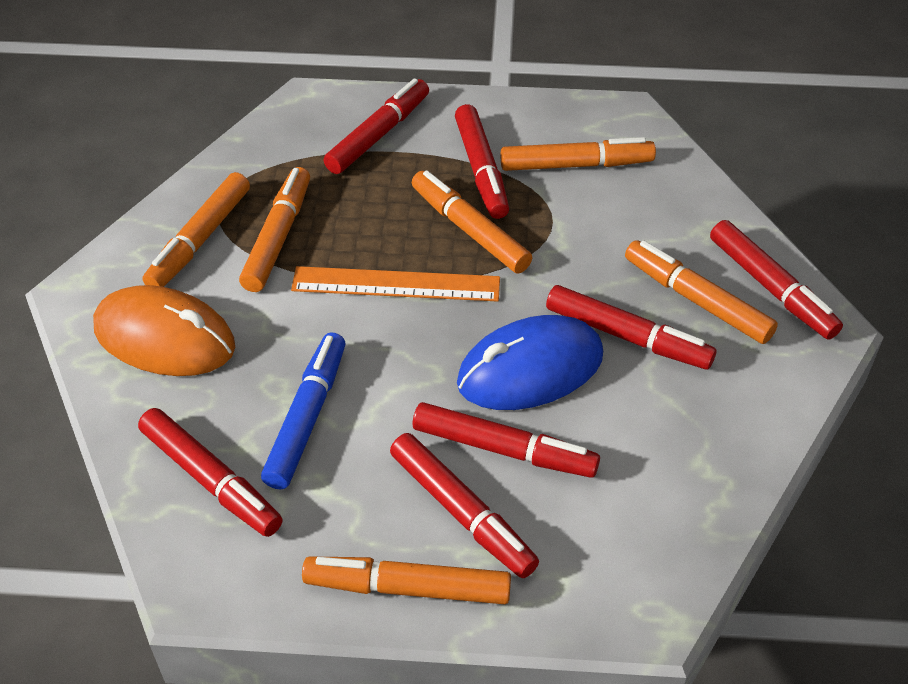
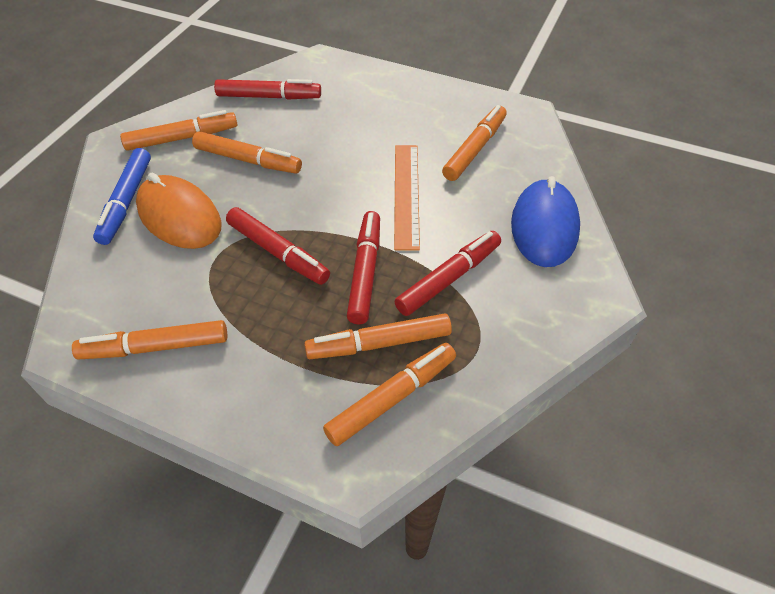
red marker: [138,408,283,537] [323,78,429,174] [390,433,539,578] [413,402,600,478] [455,104,509,219] [546,285,716,369] [710,220,843,339] = 7 -> [214,79,321,100] [226,207,330,285] [347,211,380,324] [394,231,501,316] = 4

